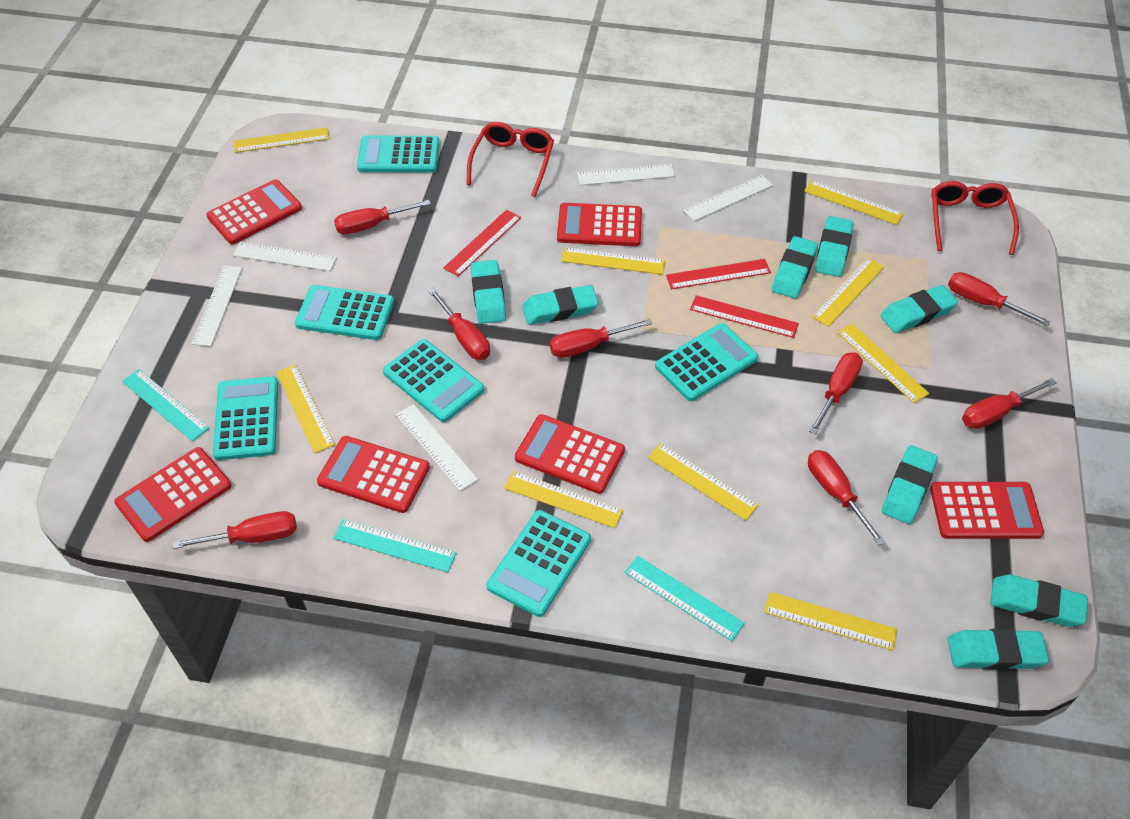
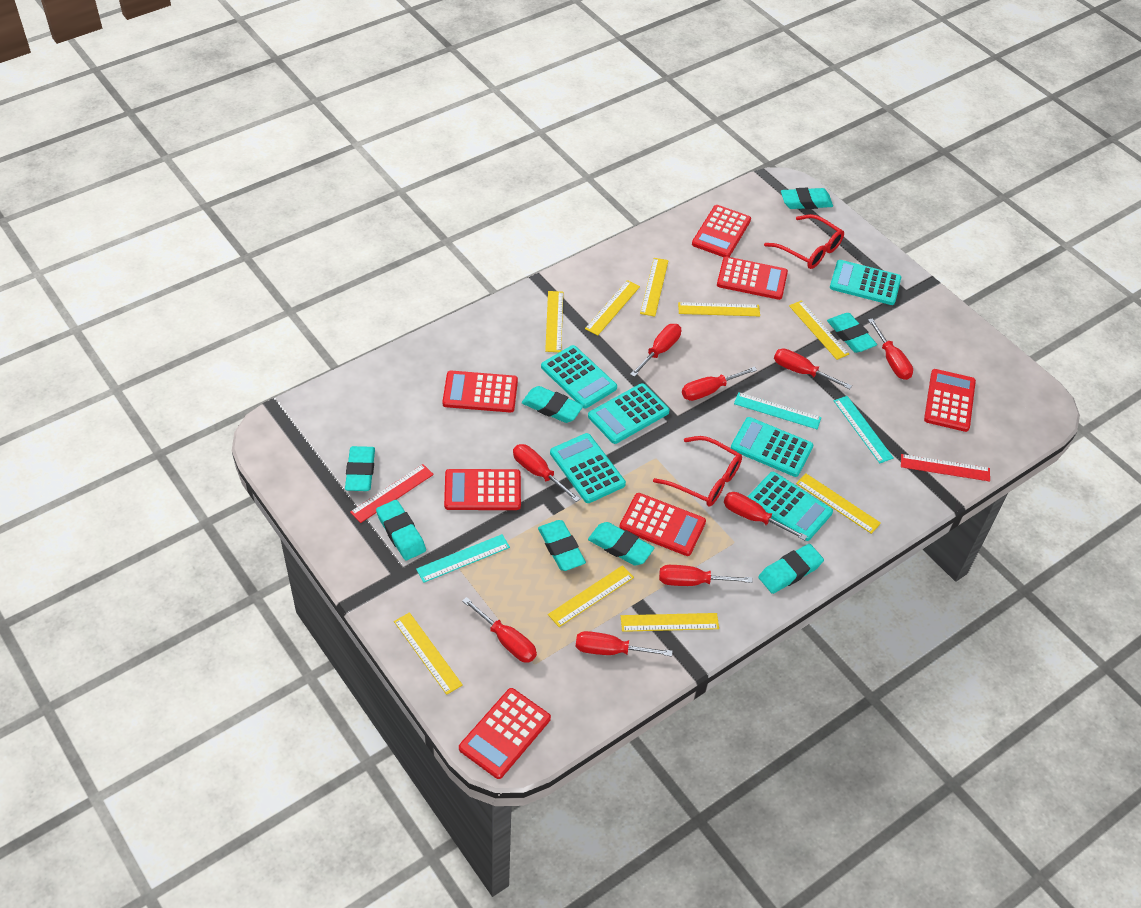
red calculator: [114,447,232,542] [206,179,302,244] [317,436,430,513] [515,414,625,494] [557,203,642,246] [930,482,1044,539] = 6 -> [442,370,518,412] [444,469,521,510] [459,688,551,779] [619,493,706,556] [692,205,751,257] [717,257,788,300] [924,369,976,432] = 7
red ruler: [443,210,521,276] [666,259,771,289] [690,295,799,338] = 3 -> [350,464,434,523] [901,454,990,481] = 2
red screwdriver: [173,511,297,549] [334,200,431,234] [428,288,490,360] [550,319,652,358] [808,450,886,546] [809,352,863,434] [948,272,1051,326] [962,378,1056,429] = 8 -> [462,597,537,663] [513,444,580,502] [575,631,673,657] [630,324,681,377] [659,565,753,586] [682,366,757,401] [724,492,807,541] [774,348,852,389] [868,318,913,380] = 9
white ruler: [191,266,242,347] [233,242,337,271] [396,404,478,491] [577,164,675,185] [683,175,773,221] = 5 -> none = 0

